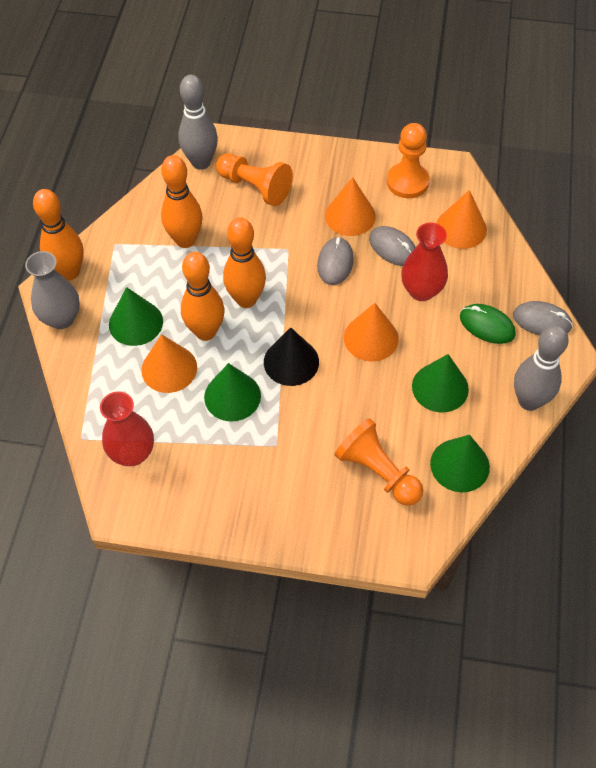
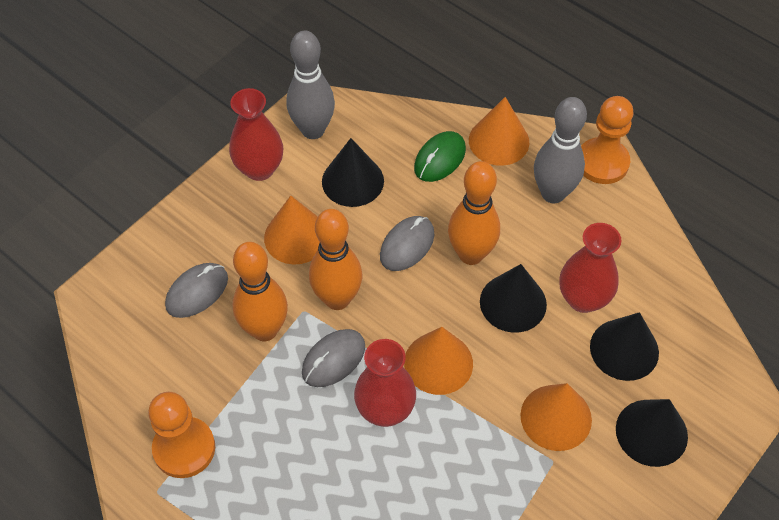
black cone: [264,327,319,386] = 1 -> [322,138,384,207] [480,264,547,333] [590,312,659,381] [616,399,688,467] = 4
green cone: [109,287,163,346] [204,363,261,422] [412,354,469,412] [430,435,490,492] = 4 -> none = 0
grey vase: [25,251,80,329] = 1 -> none = 0
orange bowling pin: [33,189,84,280] [161,155,203,248] [181,252,225,341] [223,217,266,308] = 4 -> [233,242,288,341] [309,209,362,310] [448,161,500,265] = 3
orange pawn: [216,153,293,206] [335,418,423,506] [387,123,430,198] = 3 -> [148,392,215,478] [581,96,633,184] = 2
red vase: [100,391,154,466] [401,223,448,301] = 2 -> [229,88,283,181] [354,339,416,427] [559,223,621,313] = 3

